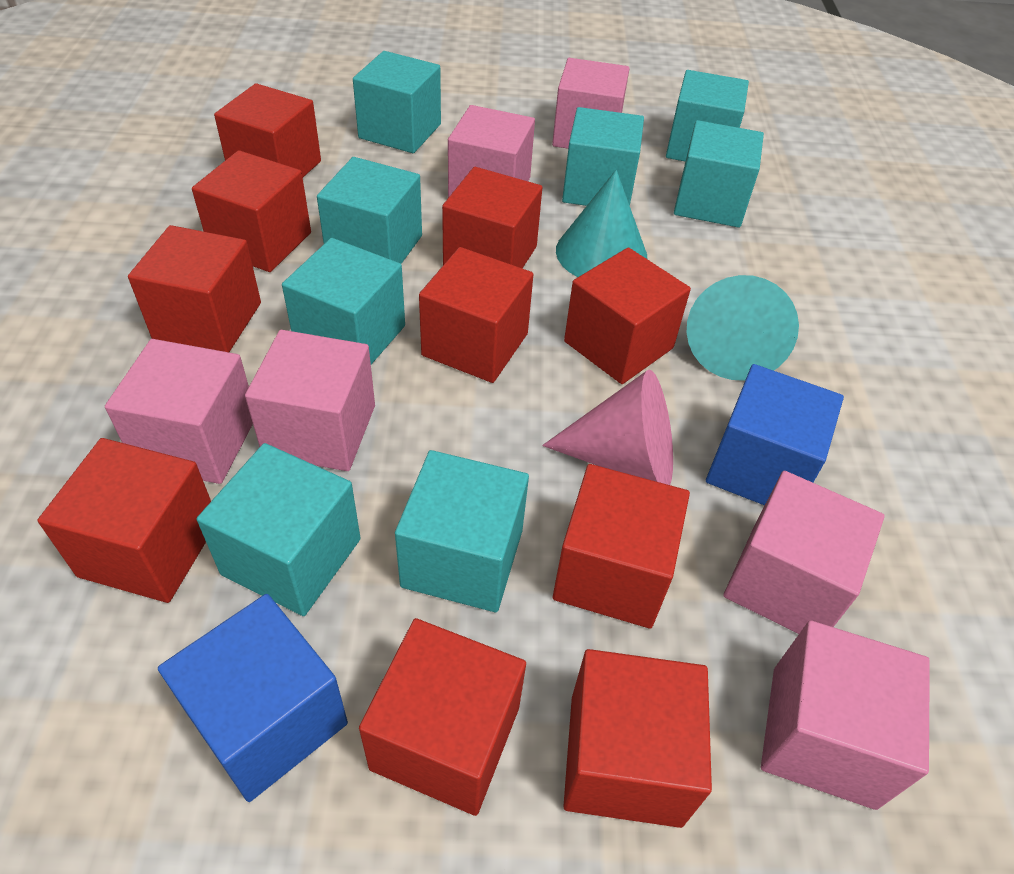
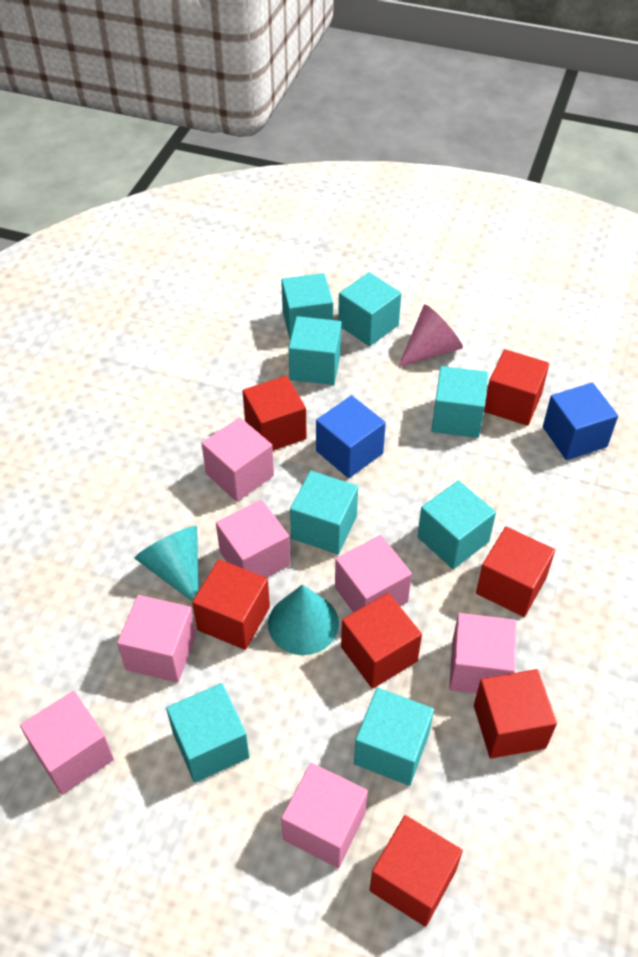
pink cube: [105,339,253,484] [245,330,375,471] [448,105,535,198] [552,58,630,149] [724,471,885,634] [761,620,930,810] = 6 -> [20,691,114,795] [117,595,196,683] [201,417,274,502] [216,500,290,578] [281,763,368,868] [335,535,412,613] [449,613,516,694] = 7
red cube: [38,438,211,603] [128,225,261,352] [192,150,311,272] [214,83,321,177] [359,618,526,816] [419,247,534,383] [442,167,542,269] [553,464,690,629] [563,649,712,828] [564,247,691,384] = 10 -> [192,559,270,650] [242,376,307,451] [341,593,422,689] [370,815,463,927] [474,669,557,759] [476,527,555,617] [484,349,549,426] = 7

